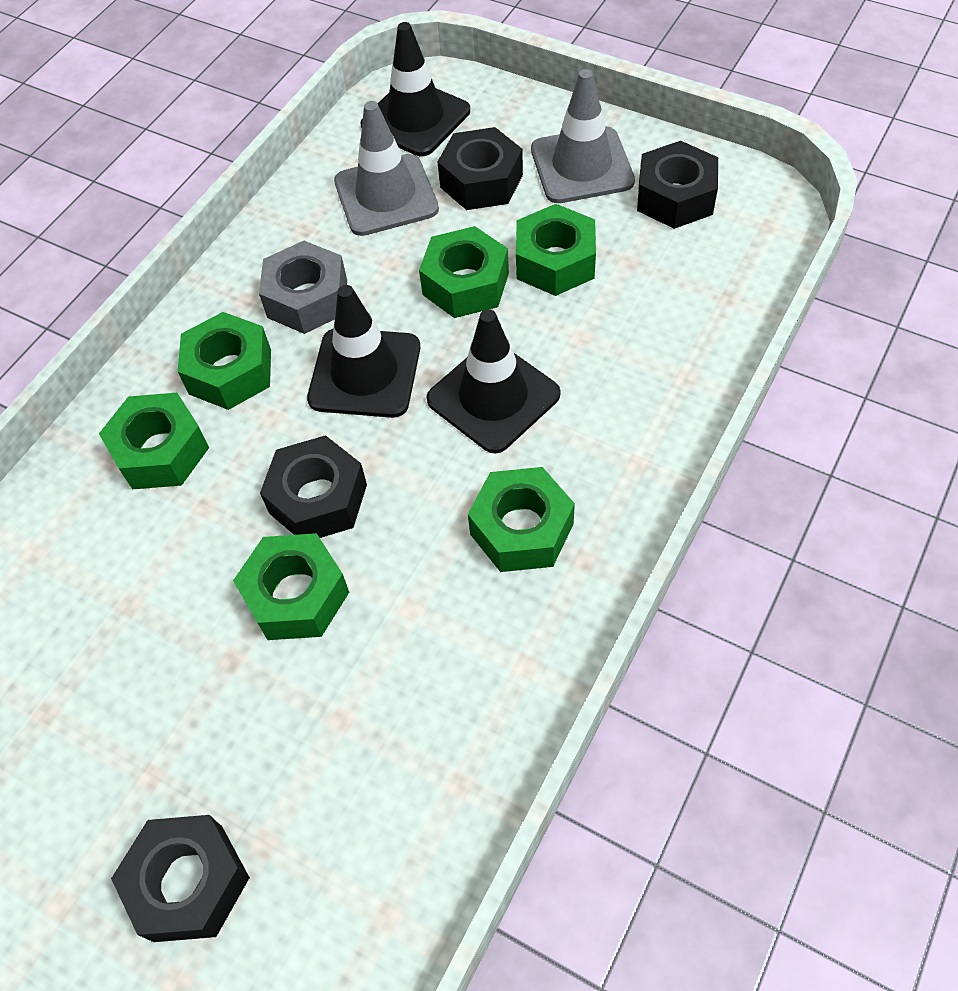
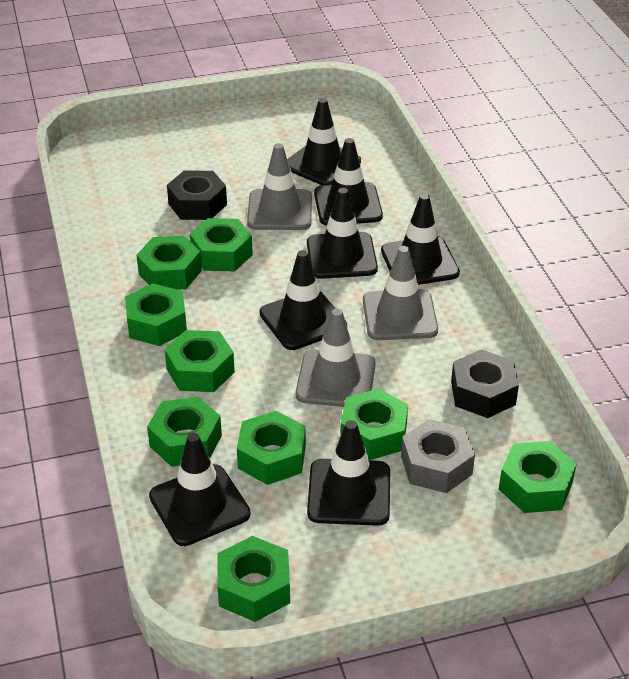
black nut: [111,815,250,942] [260,435,367,538] [437,127,523,210] [637,141,718,229] = 4 -> [167,170,227,220] [451,349,519,418] = 2
black traffic cone: [307,285,420,418] [361,22,470,156] [426,309,561,454] = 3 -> [149,433,250,546] [259,250,347,350] [287,98,361,185] [307,188,378,279] [307,420,390,526] [314,138,383,225] [381,194,460,285] = 7
green nut: [99,393,209,489] [178,312,271,410] [233,533,349,640] [419,226,509,318] [468,467,575,572] [516,204,596,296] = 6 -> [125,284,187,346] [137,235,202,290] [147,396,222,467] [165,330,235,392] [190,218,253,272] [217,536,290,622] [237,411,306,485] [341,389,408,460] [499,441,576,513] = 9
grey traffic cone: [334,101,439,236] [531,69,635,203] = 2 -> [247,143,312,230] [296,309,376,407] [363,246,438,340] = 3

